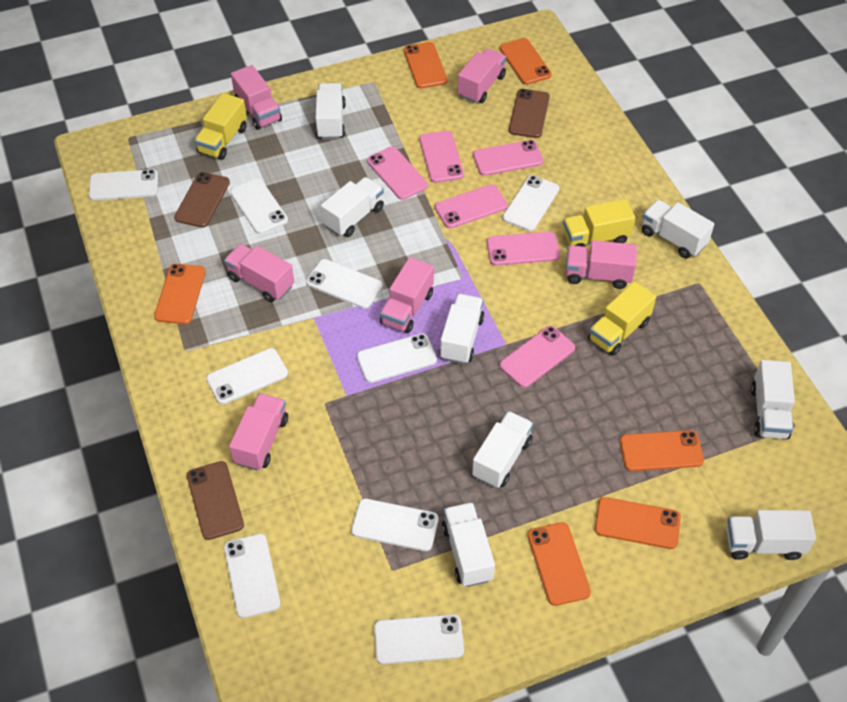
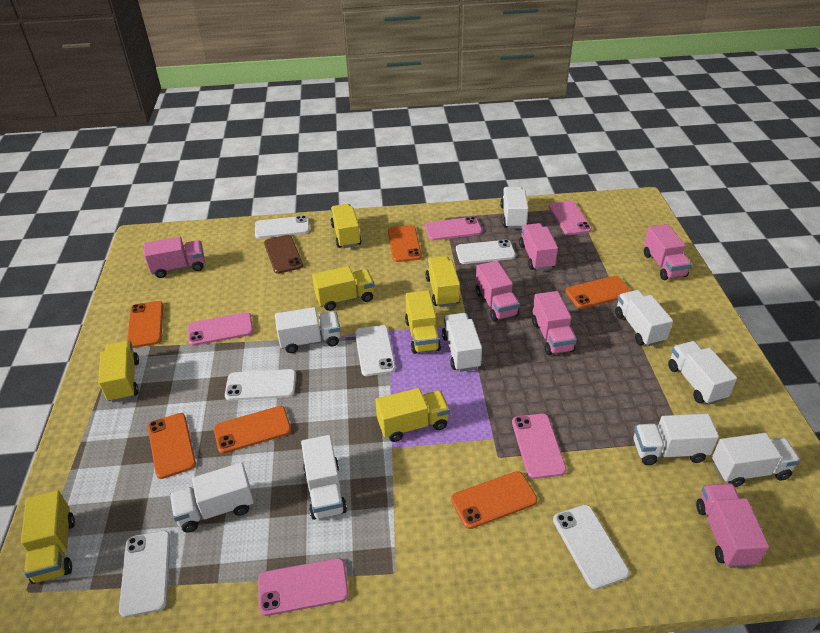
brown phone: [174,172,230,228] [187,461,244,540] [509,89,550,138] = 3 -> [264,235,303,274] = 1
pink phone: [367,147,428,200] [420,131,464,183] [435,184,508,229] [473,140,543,176] [487,232,560,266] [500,326,575,388] = 6 -> [188,312,253,346] [258,558,349,616] [425,217,482,241] [512,414,567,479] [549,200,592,235] = 5
white phone: [89,169,158,201] [206,348,288,404] [224,534,281,618] [230,178,288,234] [306,259,383,309] [351,498,439,551] [357,333,437,383] [374,614,464,664] [502,175,559,231] = 9 -> [119,530,171,618] [225,369,296,401] [255,216,310,238] [355,325,396,376] [456,240,516,264] [553,505,630,590] = 6
white truck: [315,83,346,140] [321,177,384,237] [439,294,484,364] [442,502,495,587] [472,411,533,488] [642,200,714,258] [726,510,816,560] [751,360,795,439] = 8 -> [170,462,254,532] [275,307,340,353] [301,435,347,520] [442,313,482,372] [500,187,529,229] [615,290,673,346] [634,414,719,465] [668,341,737,405] [712,433,801,487] = 9
yellow truck: [194,93,247,160] [563,199,635,247] [588,281,656,356] = 3 -> [21,490,75,584] [98,341,139,402] [312,266,374,311] [331,204,361,248] [375,388,450,442] [405,290,441,354] [425,256,460,307] = 7

